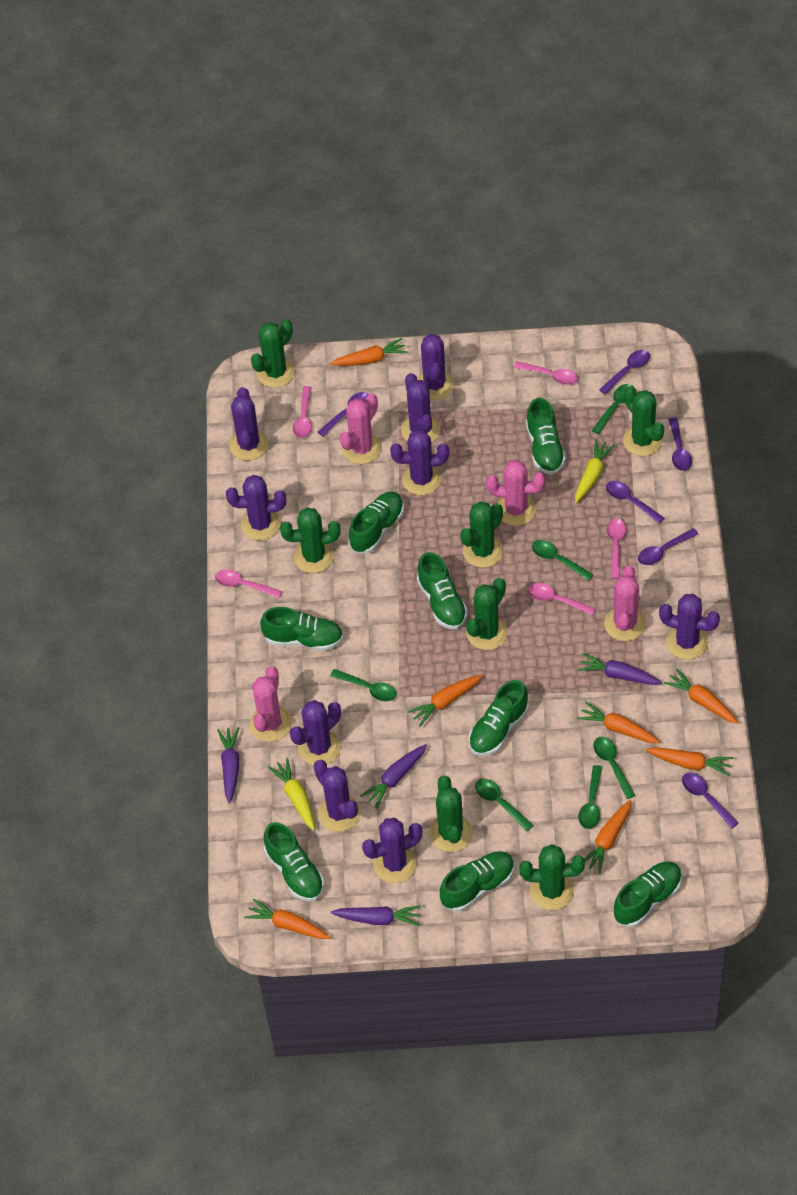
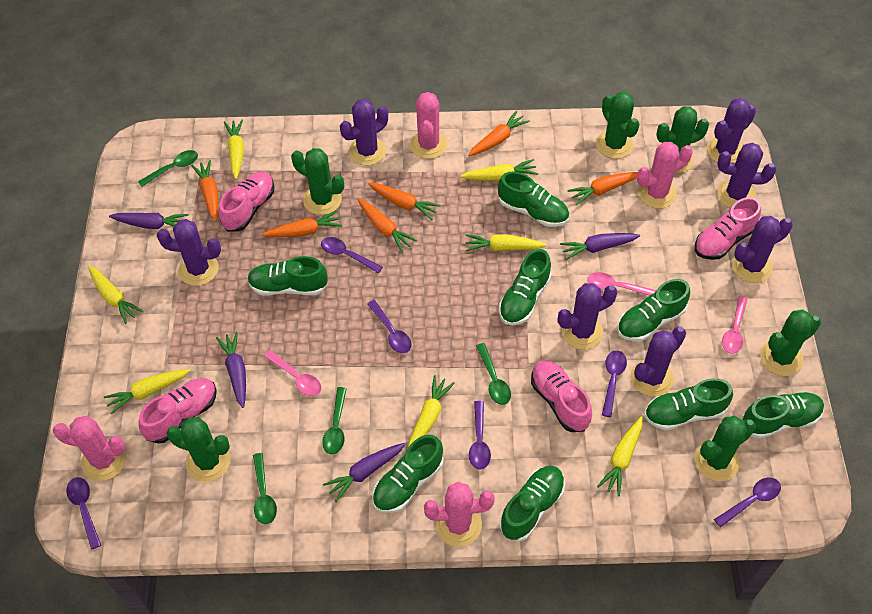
green cactus: [251,319,295,388] [280,507,341,573] [429,776,473,852] [460,502,503,568] [466,578,508,650] [519,844,585,910] [623,386,664,456] = 7 -> [166,417,231,482] [291,148,344,215] [596,92,640,159] [656,106,709,173] [694,416,756,481] [760,310,821,376] = 6
green spoon: [330,669,397,701] [475,778,534,831] [532,540,593,581] [578,765,602,829] [592,384,633,434] [593,737,635,799] = 6 -> [138,150,198,187] [253,453,277,524] [322,387,347,454] [476,343,511,405] = 4
orange carrot: [244,898,331,939] [330,338,408,366] [407,675,483,727] [577,702,660,743] [584,800,631,874] [645,747,733,776] [664,668,738,724] = 7 -> [191,160,219,222] [262,210,343,237] [358,198,417,252] [368,183,441,220] [468,111,530,156] [567,172,638,205] = 6
pink shoe: none = 0 -> [139,378,217,444] [219,172,275,232] [531,360,592,432] [695,197,761,260] = 4
pink spoon: [215,569,282,598] [293,386,312,438] [514,361,578,385] [528,583,596,616] [607,518,627,579] = 5 -> [264,350,322,396] [587,272,656,296] [722,296,748,354] = 3
purple cactus: [226,475,286,540] [229,387,269,460] [290,700,341,765] [314,760,361,832] [362,818,422,883] [390,429,449,495] [401,373,440,443] [417,334,454,400] [659,594,720,660] = 9 -> [157,219,221,286] [340,99,388,166] [558,283,617,349] [630,327,686,397] [707,98,756,163] [717,143,776,208] [732,216,793,283] = 7
yellow carrot: [268,758,315,830] [575,439,615,503] = 2 -> [88,266,143,324] [103,369,191,415] [224,119,244,179] [408,375,455,447] [460,159,538,181] [465,234,547,251] [597,416,643,496] = 7

